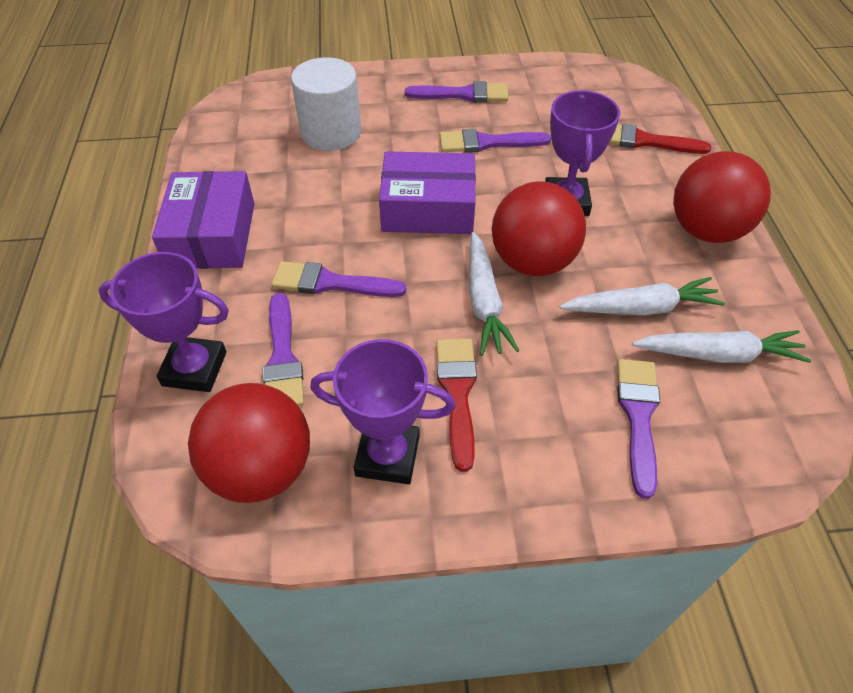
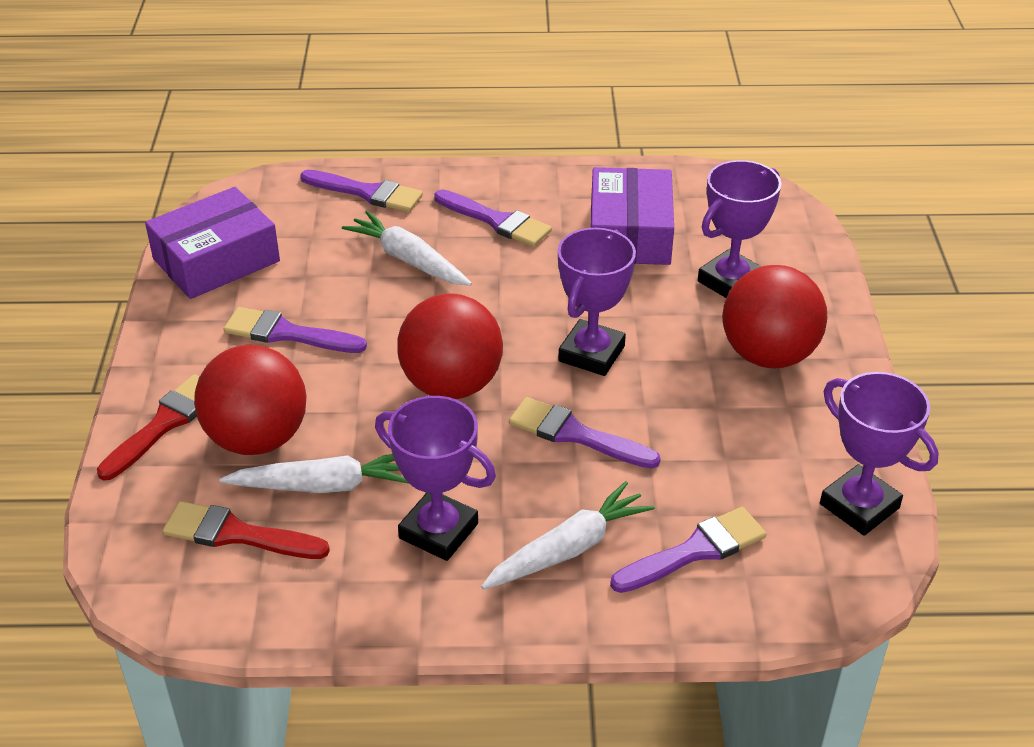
purple trophy: [98,252,229,392] [310,339,455,484] [545,90,620,216] = 3 -> [375,396,496,561] [558,228,636,376] [698,160,782,298] [820,372,939,536] = 4
white cylinder: [291,57,361,151] = 1 -> none = 0

